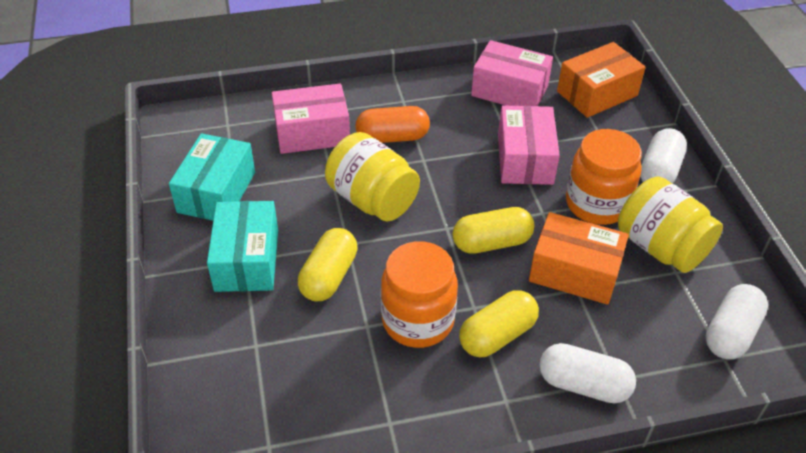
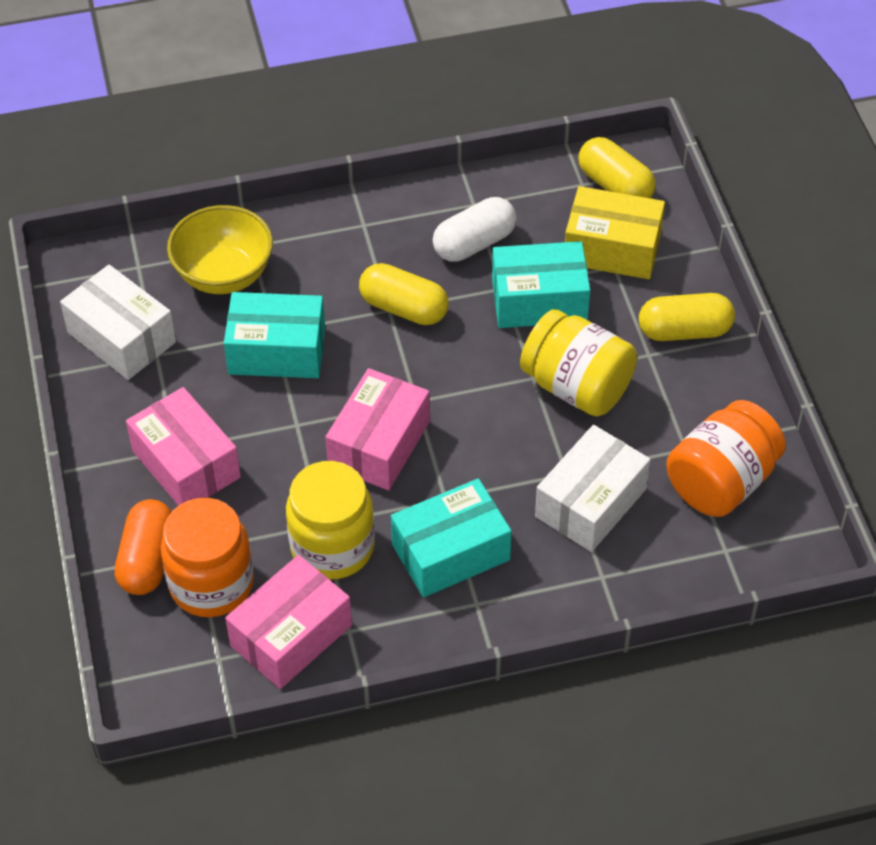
orange box: [529,212,629,305] [557,42,646,118] = 2 -> none = 0
turquoise box: [169,133,255,221] [207,201,278,292] = 2 -> [224,292,325,378] [391,478,512,598] [492,241,590,328] = 3
white box: none = 0 -> [60,265,176,380] [535,425,651,552] = 2
white capsule: [539,343,636,404] [640,128,687,184] [706,284,768,359] = 3 -> [433,197,517,262] = 1
yellow bowl: none = 0 -> [167,205,273,294] = 1
yellow box: none = 0 -> [565,186,665,279] = 1

